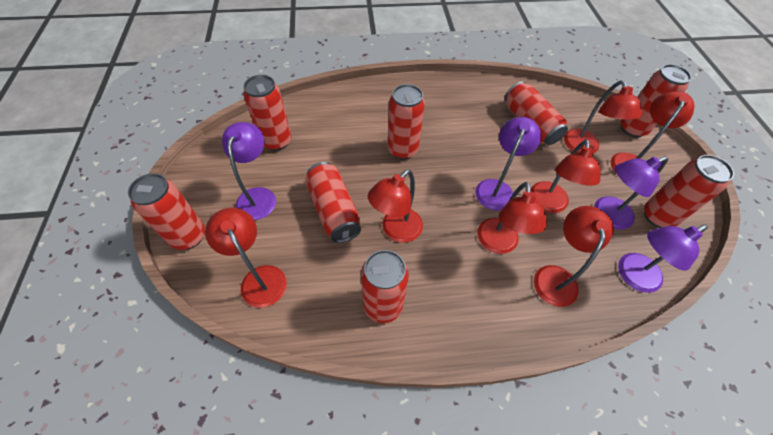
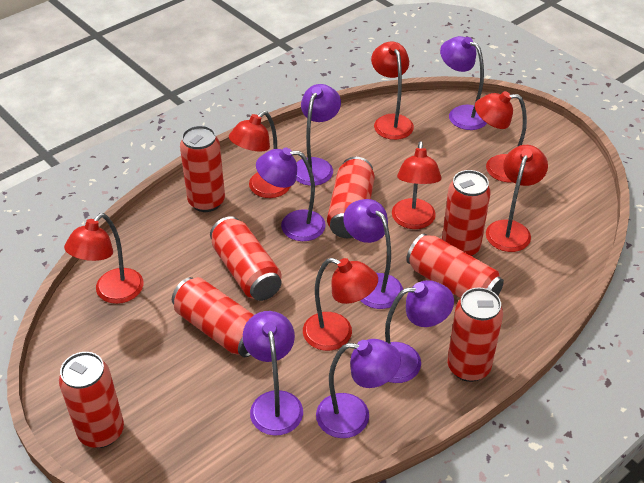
purple lamp: [222,122,276,220] [475,117,541,210] [594,156,668,229] [618,225,708,293] = 4 -> [243,311,303,436] [256,148,326,241] [296,84,341,186] [316,339,401,438] [343,199,403,309] [385,280,454,383] [440,36,487,130] = 7

